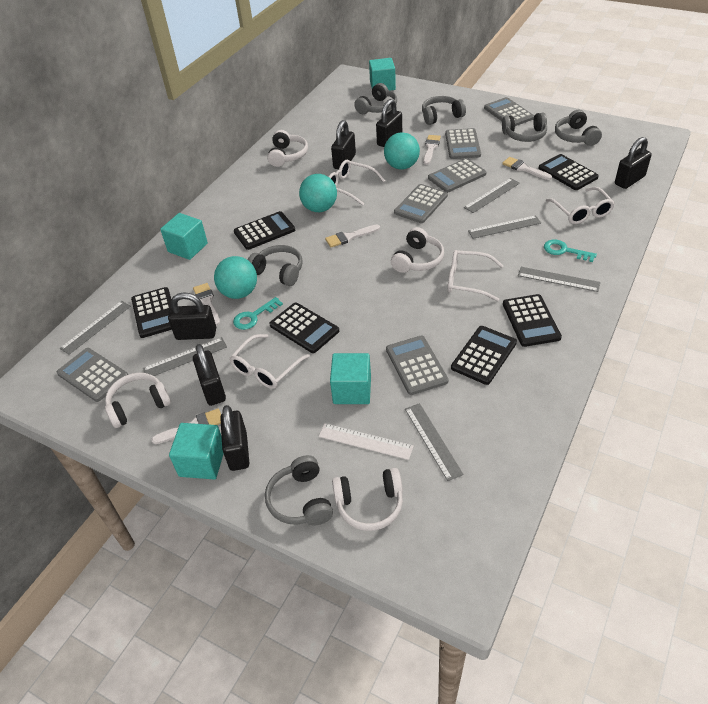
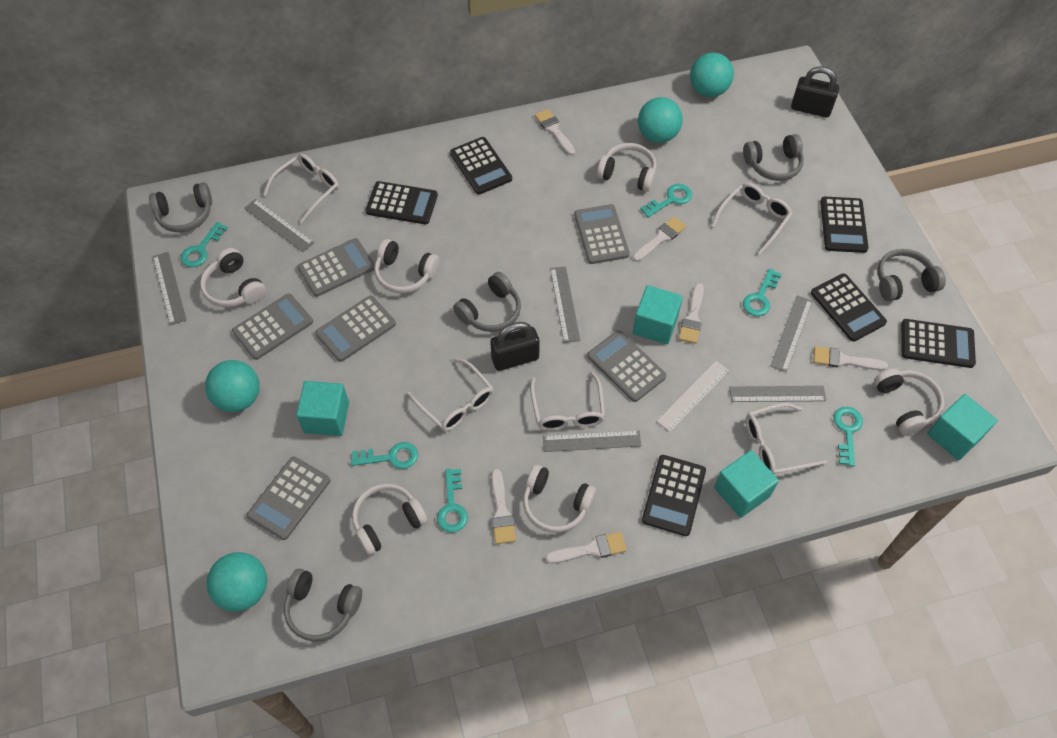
black padlock: [168,292,216,340] [193,344,226,406] [220,405,249,471] [331,120,356,169] [376,99,402,147] [615,137,652,189] = 6 -> [490,322,540,371] [791,66,839,117] = 2
grey headphones: [248,245,303,286] [265,455,333,526] [354,83,397,114] [422,96,466,125] [502,113,547,142] [555,110,602,146] = 6 -> [149,182,212,233] [284,569,362,642] [453,272,521,332] [743,134,804,181] [877,249,946,301] = 5
turquoise ball: [214,256,257,299] [299,174,337,212] [384,132,420,170] = 3 -> [205,360,260,412] [207,552,267,612] [638,97,683,143] [690,52,734,97] = 4
turquoise key: [233,297,283,330] [544,239,597,262] = 2 -> [181,222,228,267] [351,442,418,469] [437,468,468,533] [640,184,692,217] [743,268,782,316] [833,407,863,466] = 6
white brush: [151,408,221,444] [193,283,220,326] [325,224,380,247] [423,135,441,165] [502,157,552,180] = 5 -> [491,469,516,544] [535,109,575,155] [545,532,627,563] [633,217,686,262] [679,283,704,344] [813,346,888,370] = 6
white glasses: [230,334,310,389] [328,160,385,206] [448,250,503,301] [546,187,615,224] = 4 -> [263,153,339,224] [407,358,493,431] [530,371,605,431] [711,183,792,254] [746,403,827,474] = 5
white headphones: [105,373,171,428] [268,130,308,167] [332,468,403,531] [391,227,444,273] = 4 -> [200,248,266,307] [352,483,428,555] [374,239,439,293] [523,465,596,533] [597,143,656,192] [874,369,944,435] = 6

